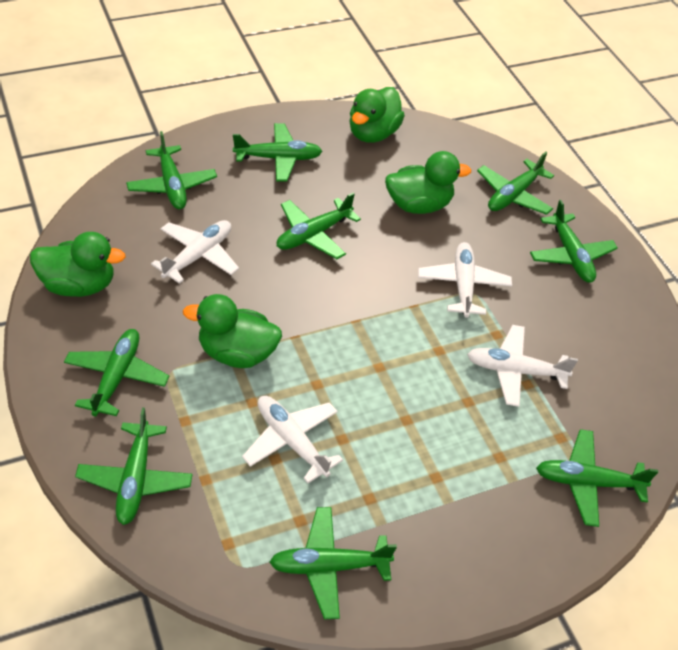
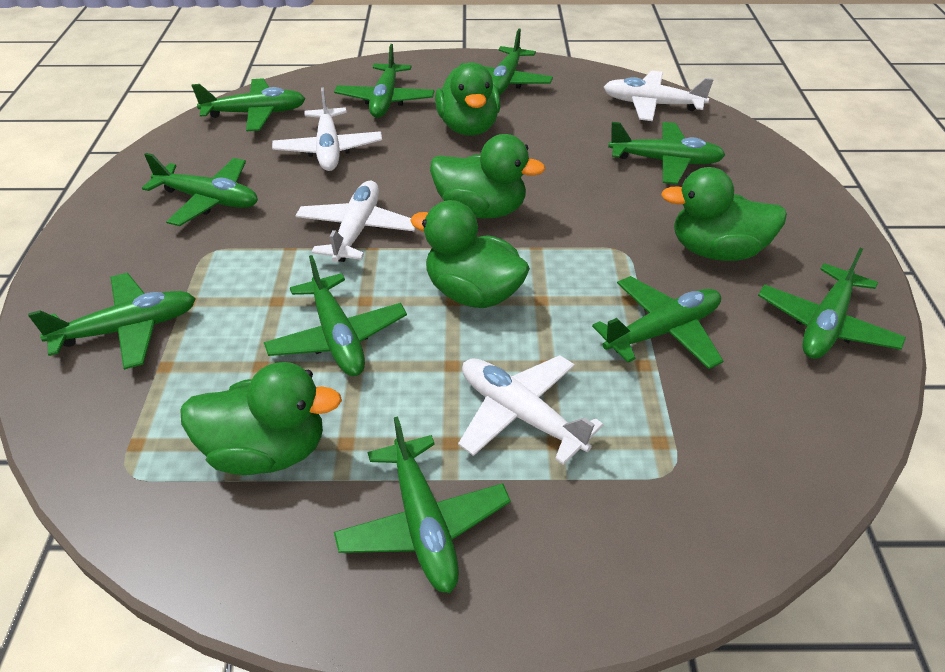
green duck: [30,232,126,297] [183,294,282,368] [349,87,405,143] [385,151,471,214] = 4 -> [180,362,342,475] [410,200,530,308] [430,134,546,219] [435,63,501,136] [661,167,787,261] = 5
green plane: [64,329,169,417] [75,408,193,525] [126,131,217,209] [233,123,322,182] [269,507,397,619] [277,192,361,259] [477,152,554,215] [530,200,618,283] [536,429,658,527] = 9 -> [28,273,196,370] [142,153,258,226] [192,78,305,131] [264,255,407,376] [334,44,434,118] [334,416,511,593] [460,29,553,95] [592,276,723,369] [608,122,725,184] [758,248,906,359] = 10

